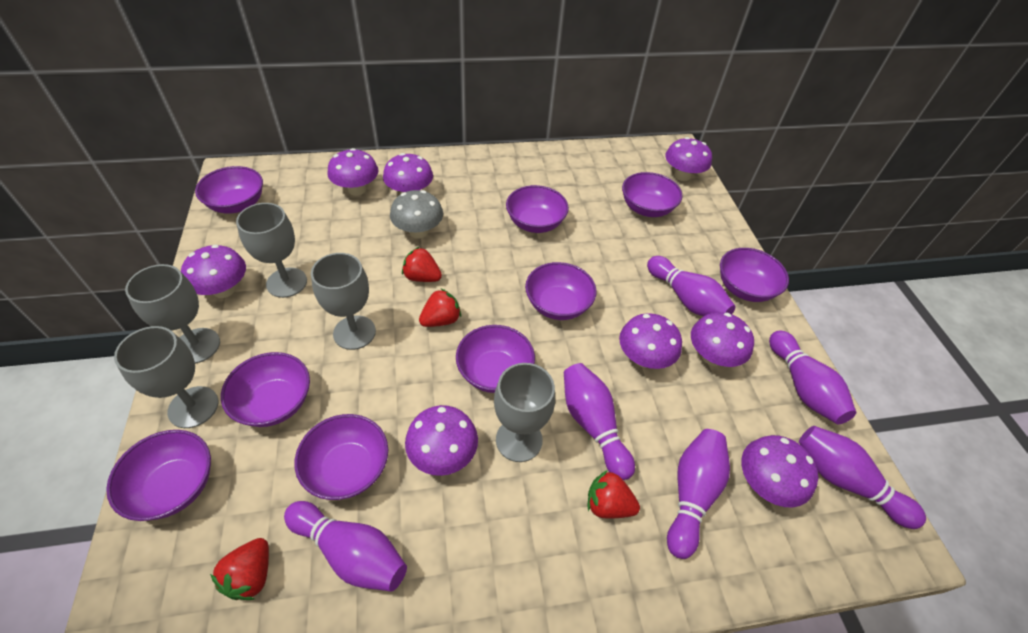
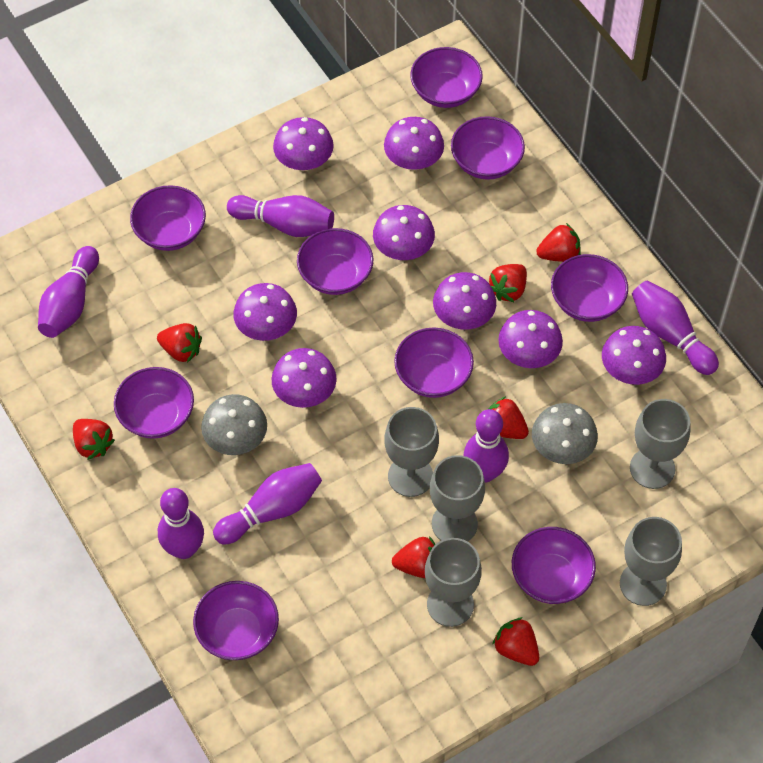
grey mushroom: [390,190,443,239] = 1 -> [201,394,267,455] [532,403,598,464] = 2
red strawberry: [210,538,269,600] [402,247,442,282] [419,289,461,327] [588,471,640,519] = 4 -> [73,419,115,460] [157,323,202,363] [392,536,436,578] [489,264,527,302] [489,396,529,439] [492,617,539,666] [536,223,580,262] = 7

